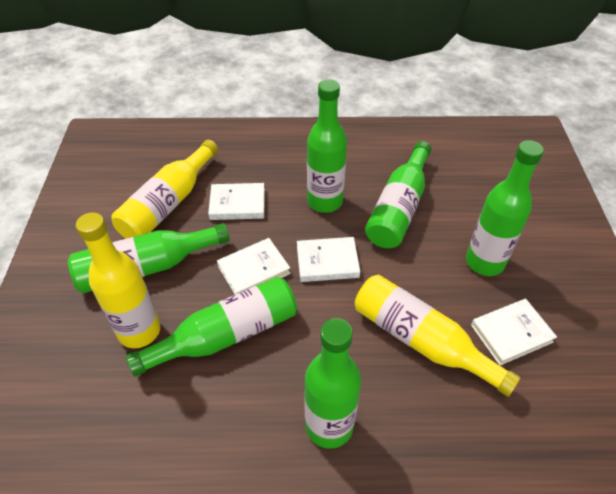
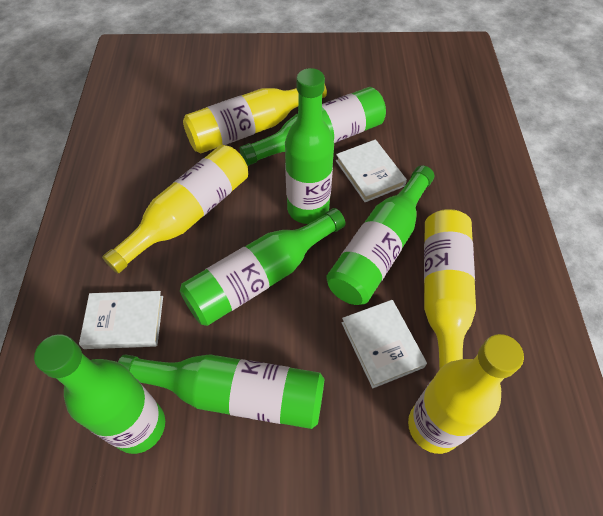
white book: [208,183,265,220] [217,238,291,294] [297,237,360,282] [471,299,557,365] = 4 -> [79,291,163,349] [336,140,407,202] [342,300,427,388] = 3
yellow bottle: [76,212,160,348] [111,140,218,239] [355,275,521,397] = 3 -> [102,145,248,273] [183,86,327,154] [408,334,524,454] [424,209,476,370] = 4

